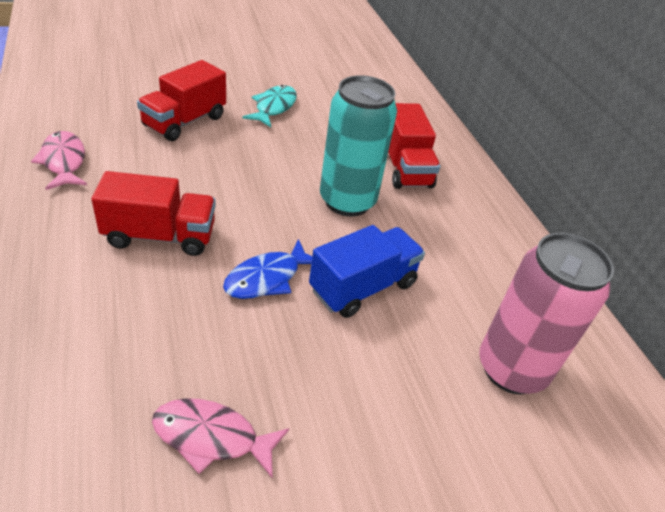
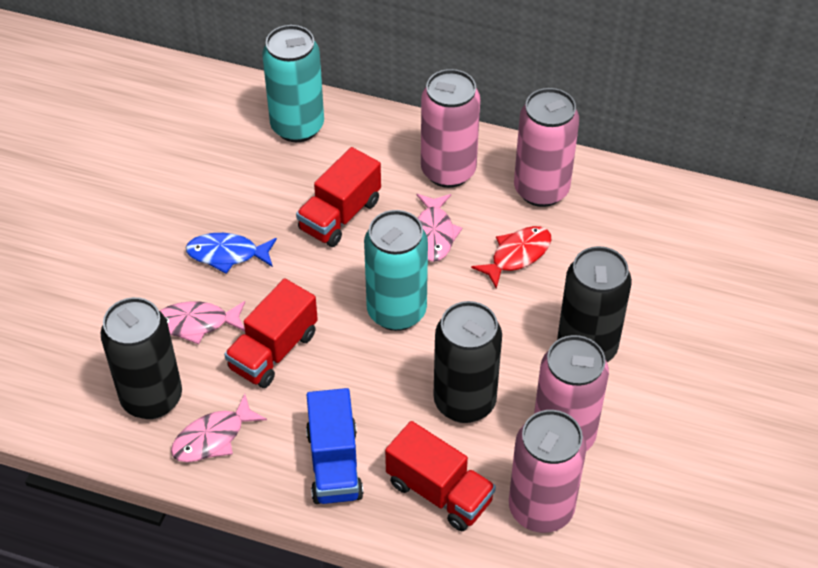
black can: none = 0 -> [101,297,182,419] [433,301,502,423] [557,246,632,362] = 3
pink can: [479,233,614,394] = 1 -> [421,69,480,188] [509,410,587,533] [514,88,579,207] [534,335,609,451] = 4
pink fish: [31,131,87,190] [152,398,289,479] = 2 -> [160,301,245,344] [171,394,267,462] [417,194,463,262] = 3
red fish: none = 0 -> [471,226,551,289] = 1
turquoise can: [320,75,397,216] = 1 -> [262,25,324,142] [364,210,428,331] = 2
turquoise fish: [243,85,297,127] = 1 -> none = 0

